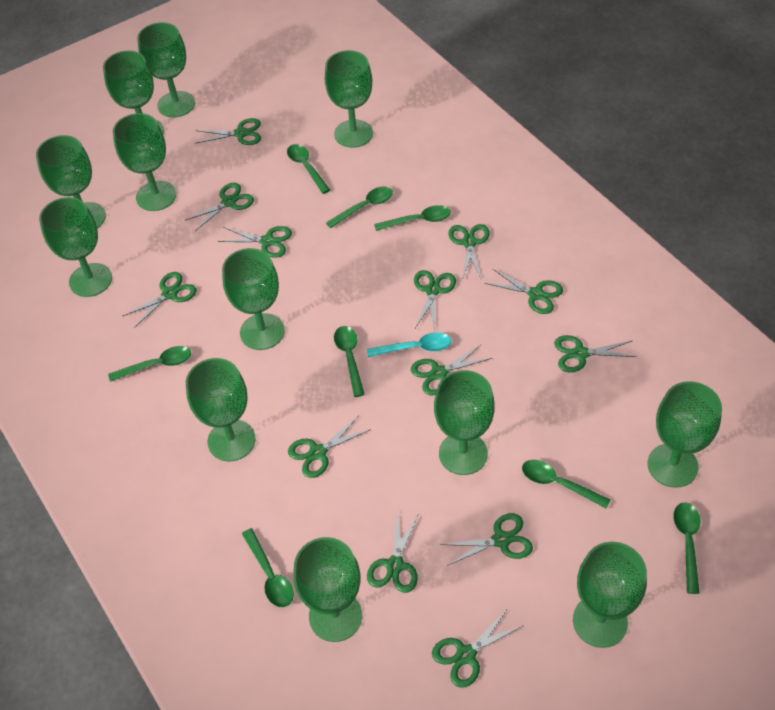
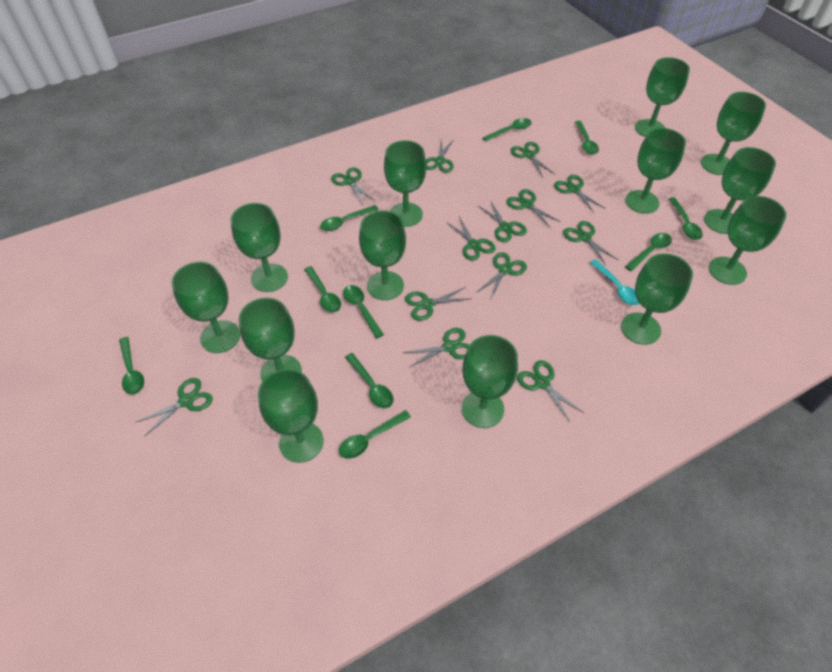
green goblet: [36,135,106,228] [39,197,112,297] [103,50,164,134] [113,113,176,211] [137,22,195,118] [186,358,256,461] [222,248,285,350] [293,537,362,642] [325,50,373,148] [434,370,495,475] [573,542,647,648] [648,381,722,488] = 12 -> [172,262,240,353] [230,203,288,292] [239,298,302,382] [258,369,324,463] [359,211,406,300] [384,140,426,227] [462,335,518,428] [621,253,693,345] [625,128,686,214] [635,57,690,137] [701,92,766,175] [704,147,776,234] [709,196,786,285] = 13
green spoon: [108,346,191,382] [242,528,294,607] [287,144,330,194] [326,187,393,228] [334,326,365,397] [374,205,450,231] [522,460,611,509] [673,502,700,594] = 8 -> [119,337,144,394] [304,266,341,312] [320,205,379,231] [339,410,411,459] [343,285,384,339] [345,353,394,408] [483,118,532,141] [575,121,599,155] [625,233,672,271] [669,197,703,240] = 10

